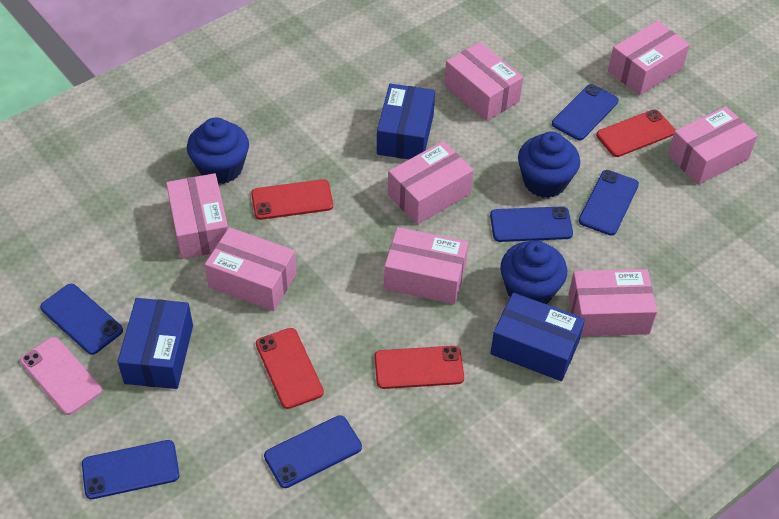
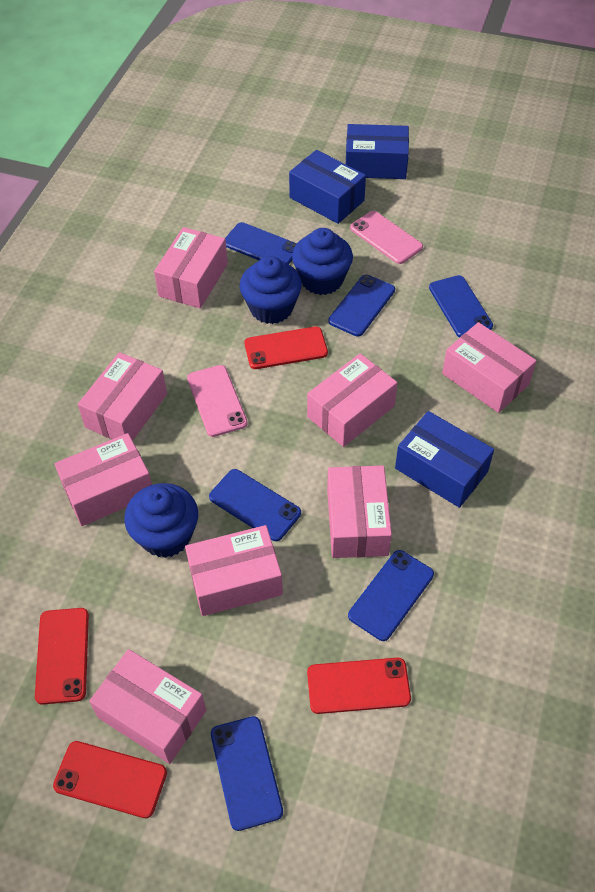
pink phone: [20,337,102,415] = 1 -> [187,365,248,437] [350,211,423,264] = 2

